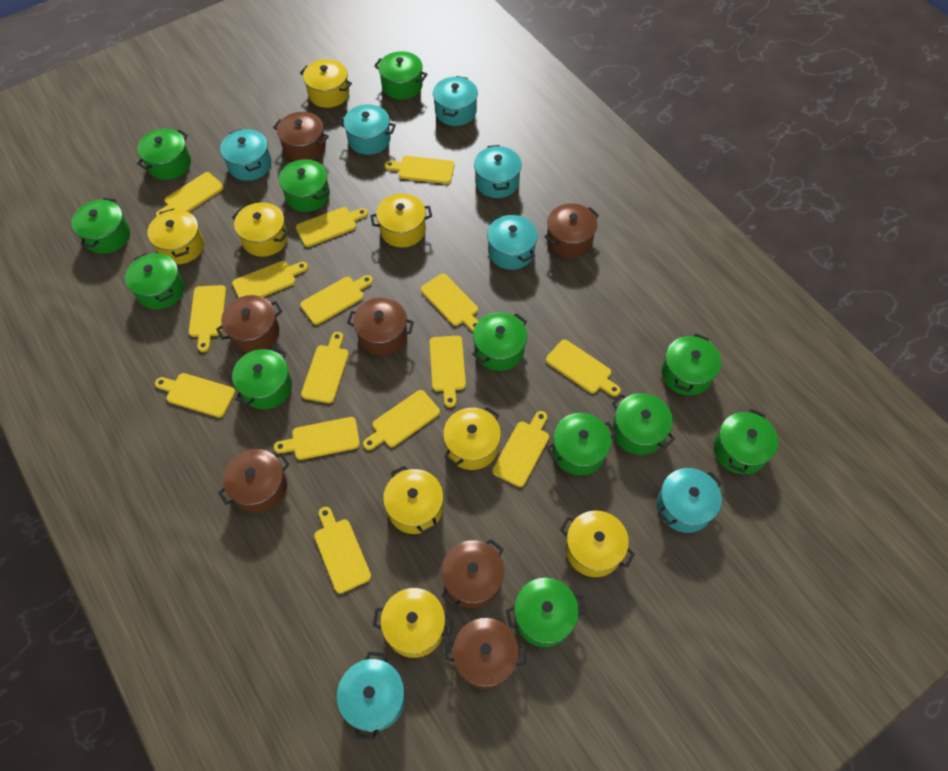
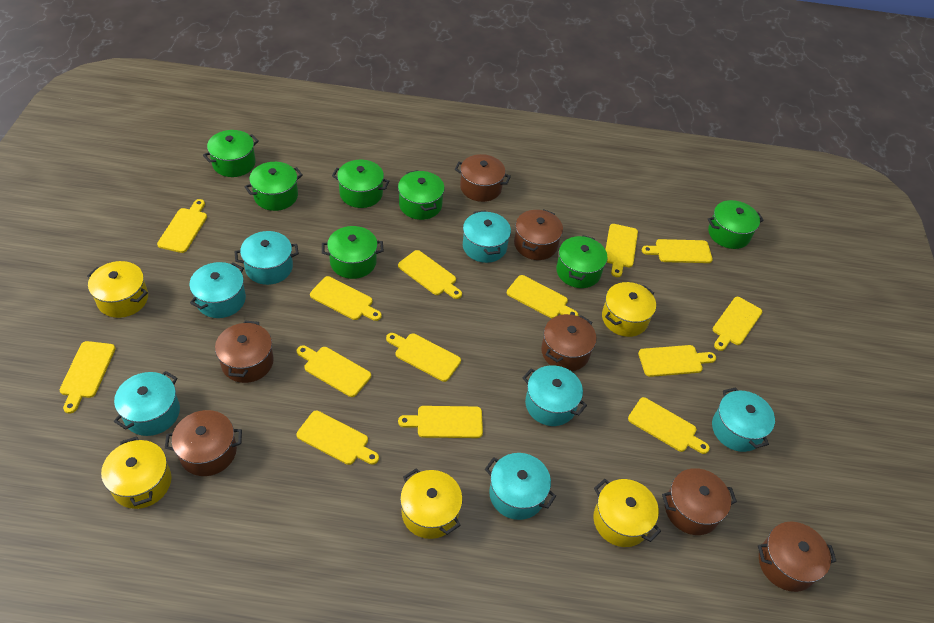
green pot: [71,198,130,254] [125,253,185,309] [137,129,191,180] [232,347,292,409] [279,159,330,212] [374,51,427,100] [472,312,527,371] [506,578,586,647] [547,413,617,475] [612,393,675,455] [662,333,721,395] [714,409,778,474] = 12 -> [203,130,259,177] [244,162,303,211] [322,226,383,279] [332,160,390,208] [398,170,445,220] [556,235,607,288] [707,200,764,249] = 7
yellow cutting board: [155,373,236,418] [156,172,224,216] [189,285,226,352] [232,261,308,298] [274,417,360,460] [296,207,368,247] [300,275,373,325] [301,332,349,403] [314,507,371,594] [363,390,440,450] [384,156,455,184] [421,274,478,331] [429,336,466,408] [492,411,549,487] [546,340,621,396] = 15 -> [60,341,116,413] [157,199,207,253] [296,411,379,465] [297,345,371,397] [310,276,382,321] [386,333,461,382] [398,250,462,299] [398,406,483,438] [507,275,578,318] [605,224,638,277] [628,397,710,454] [638,345,716,377] [642,239,713,263] [713,297,762,351] = 14
yellow pot: [147,208,204,264] [232,202,289,257] [300,59,352,108] [370,194,432,247] [373,588,454,658] [383,466,444,534] [443,407,501,470] [560,511,635,577] = 8 -> [87,261,148,318] [101,436,171,509] [400,468,463,539] [593,479,661,547] [602,282,656,337] = 5

